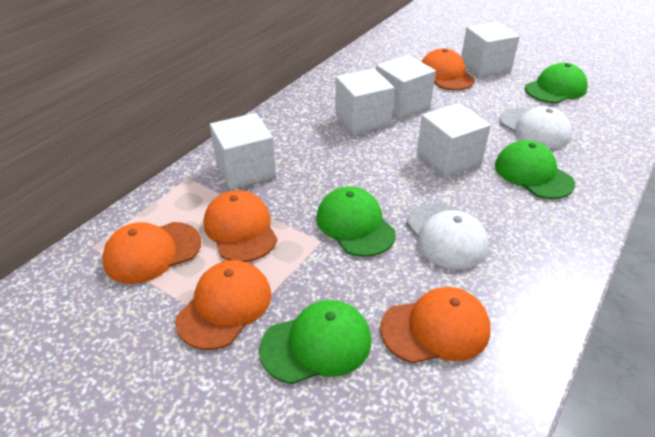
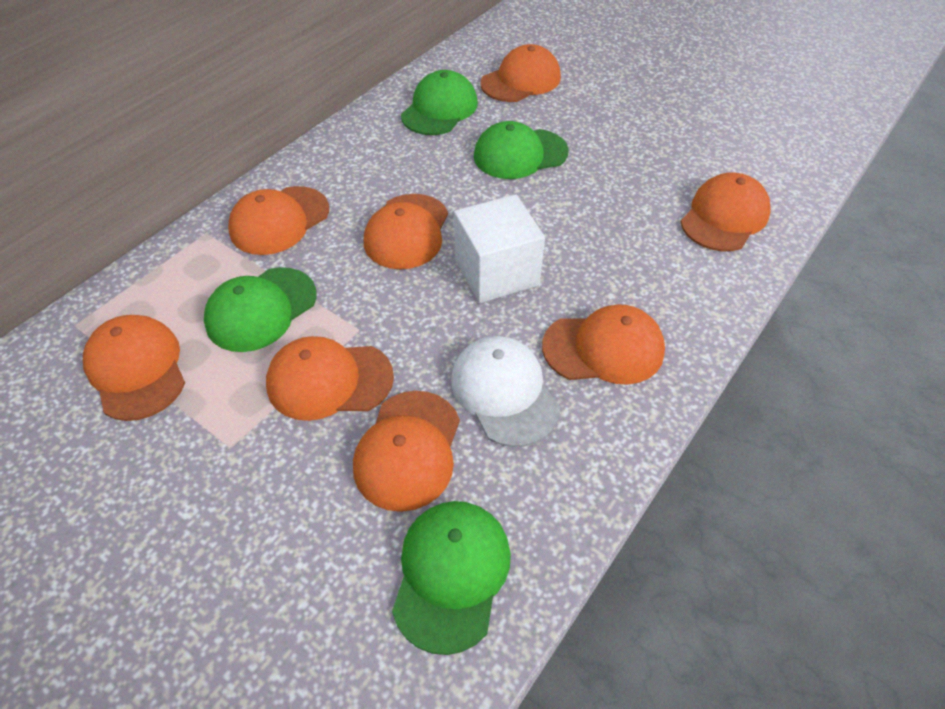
orange cap: [102,222,201,284] [175,260,271,350] [204,190,277,262] [380,287,491,363] [421,48,475,90] = 5 -> [83,315,185,421] [228,186,329,255] [266,336,394,421] [353,391,460,512] [364,194,448,269] [481,44,561,102] [542,304,665,385] [681,172,771,251] = 8
white cap: [406,203,488,269] [500,106,572,149] = 2 -> [451,336,560,447] = 1
white cube: [210,113,276,189] [335,68,394,135] [376,55,436,120] [417,103,491,178] [461,22,520,77] = 5 -> [454,194,545,303] = 1

